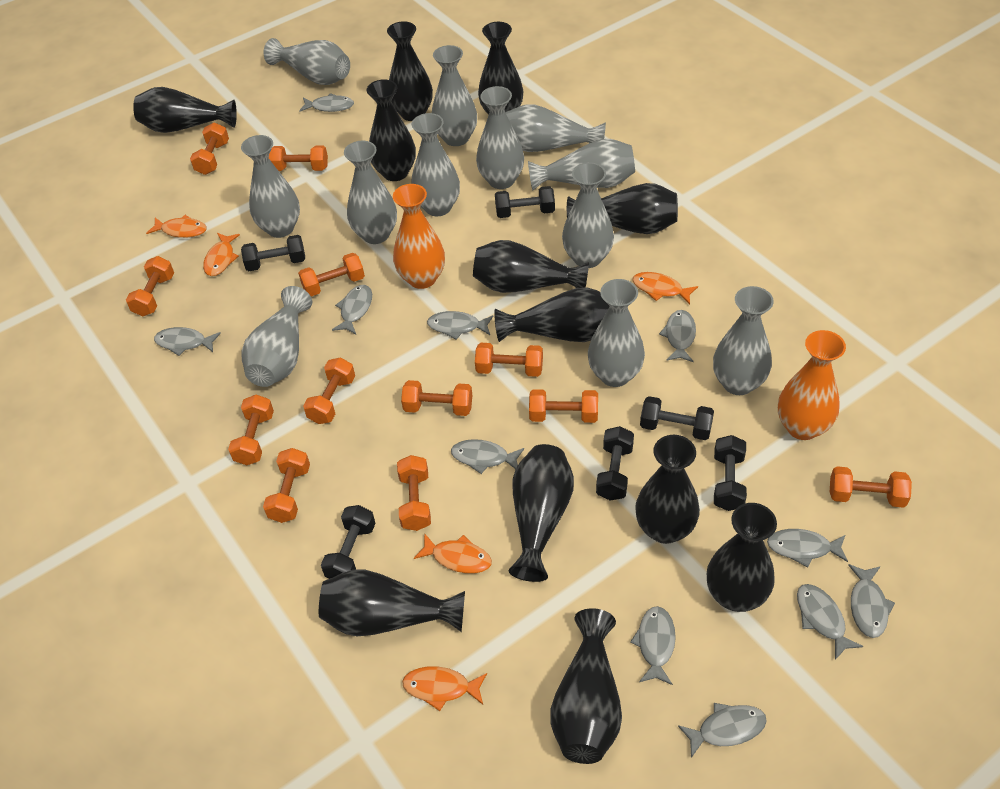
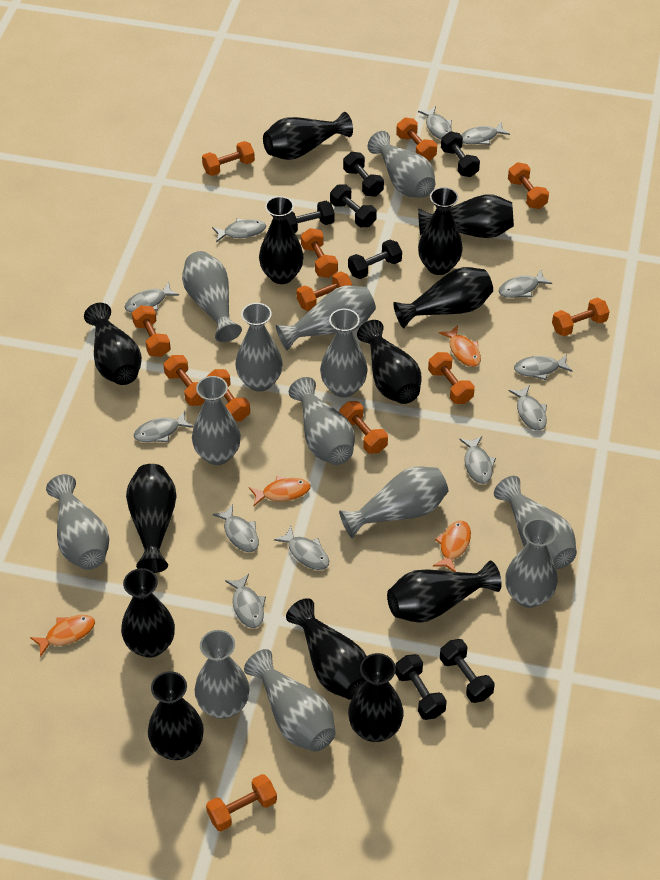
black dumbbell: [241,235,305,271] [321,505,375,579] [495,186,555,218] [596,426,634,501] [640,396,714,440] [714,435,747,511] = 6 -> [287,201,335,233] [330,184,377,227] [343,152,384,197] [348,240,402,279] [395,654,447,720] [440,639,495,703] [441,131,480,177] = 7
black vase: [133,87,237,133] [319,569,465,636] [367,79,416,181] [387,21,433,121] [473,240,589,293] [478,22,524,115] [494,288,610,342] [509,444,574,582] [551,608,622,764] [567,183,678,234] [635,435,700,544] [707,503,777,612] = 12 -> [84,303,142,385] [121,568,175,658] [126,464,177,573] [148,671,204,760] [259,196,304,284] [263,112,353,160] [286,598,367,700] [348,653,404,742] [357,320,421,404] [387,561,502,623] [393,267,493,328] [418,187,463,275] [418,194,514,238] = 13
grey fish: [154,327,221,356] [299,93,354,112] [332,285,372,334] [427,311,493,340] [451,439,524,474] [630,606,676,685] [659,310,696,362] [678,703,767,758] [767,529,848,567] [797,584,863,660] [848,564,895,638] = 11 -> [125,282,179,312] [134,411,193,442] [212,218,266,242] [212,504,259,552] [225,574,266,628] [274,526,329,570] [418,106,452,139] [459,436,496,484] [461,122,510,145] [499,270,552,298] [508,385,547,430] [514,355,572,380] = 12
grey vase: [241,135,300,238] [241,286,312,387] [264,38,350,85] [344,141,397,244] [411,113,460,216] [432,45,477,146] [476,86,524,189] [506,104,606,152] [528,139,635,191] [562,162,614,268] [588,279,645,387] [713,286,774,395] = 12 -> [46,474,109,570] [182,251,242,342] [192,376,241,465] [195,630,250,719] [235,303,283,392] [244,649,336,752] [276,286,376,351] [289,377,355,465] [320,309,368,398] [339,466,448,539] [368,131,435,198] [494,476,577,569] [505,518,558,608] = 13
orange fish: [146,215,207,238] [203,233,240,276] [402,666,487,711] [414,533,492,574] [632,272,698,304] = 5 -> [30,615,95,657] [249,476,310,506] [433,520,471,572] [439,325,481,367] = 4
orange vase: [393,184,445,289] [778,330,846,440] = 2 -> none = 0

